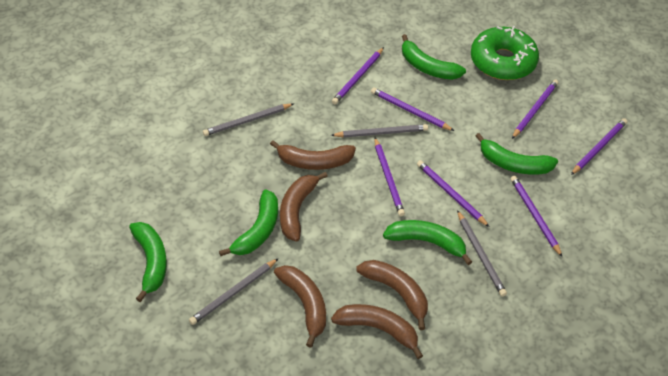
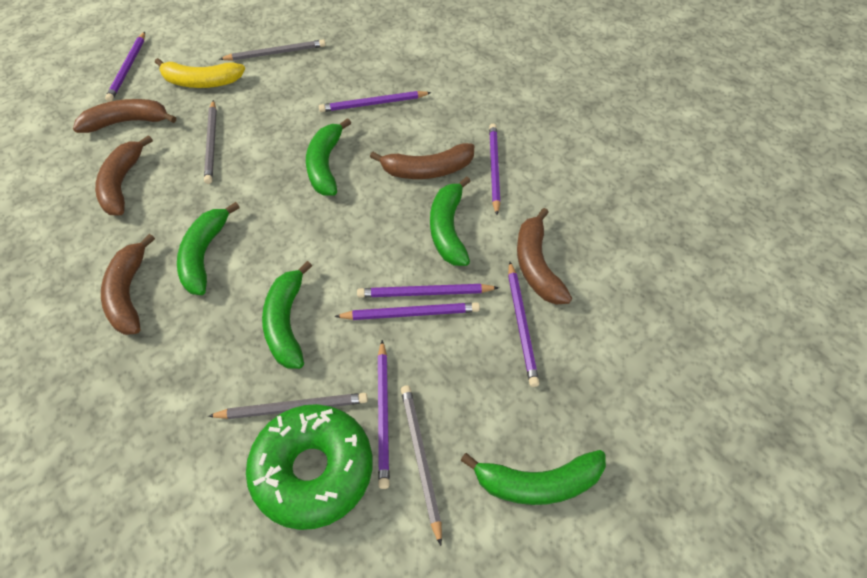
yellow banana: none = 0 -> [155,58,245,88] = 1

